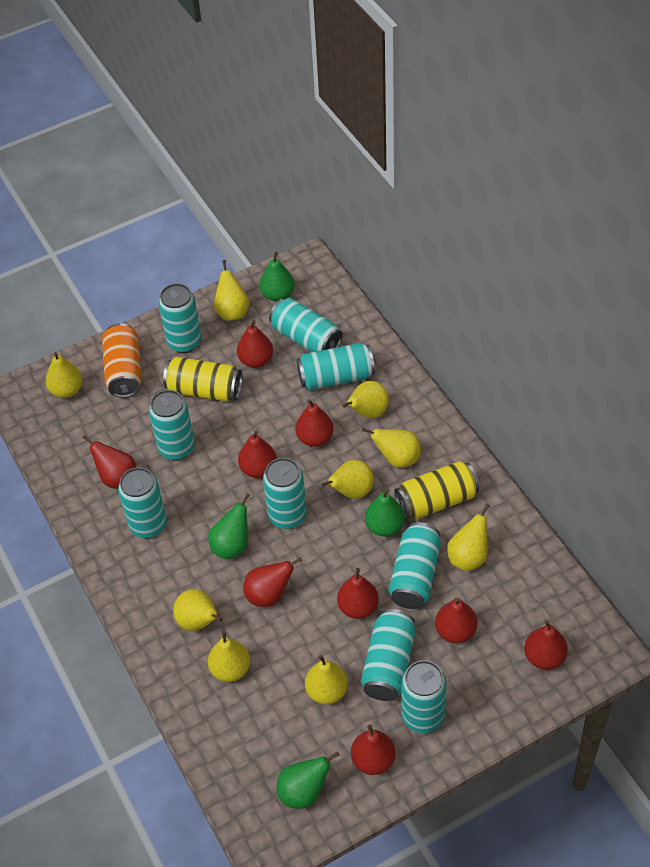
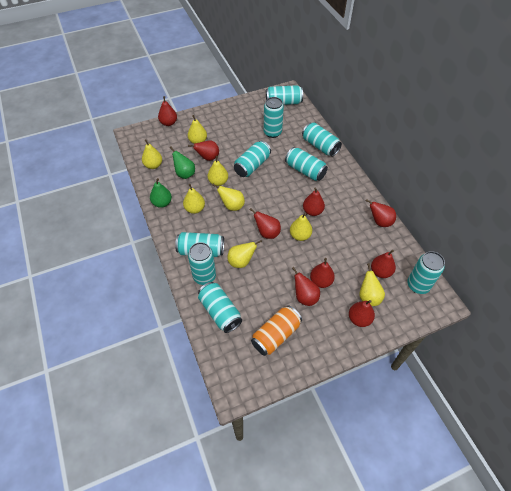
green pear: [208,493,250,559] [260,252,295,301] [277,751,339,809] [365,489,405,537] = 4 -> [150,178,172,208] [170,146,195,179] = 2
yellow can: [163,357,242,401] [394,461,479,519] = 2 -> none = 0
yellow pear: [45,352,83,398] [173,589,223,631] [208,631,250,682] [214,260,249,321] [305,655,348,704] [321,460,374,499] [342,381,389,418] [362,428,421,468] [447,504,490,571] = 9 -> [142,140,162,169] [183,184,205,214] [188,115,207,144] [208,156,228,186] [212,184,245,211] [227,240,262,268] [290,213,312,241] [359,263,385,306] = 8

